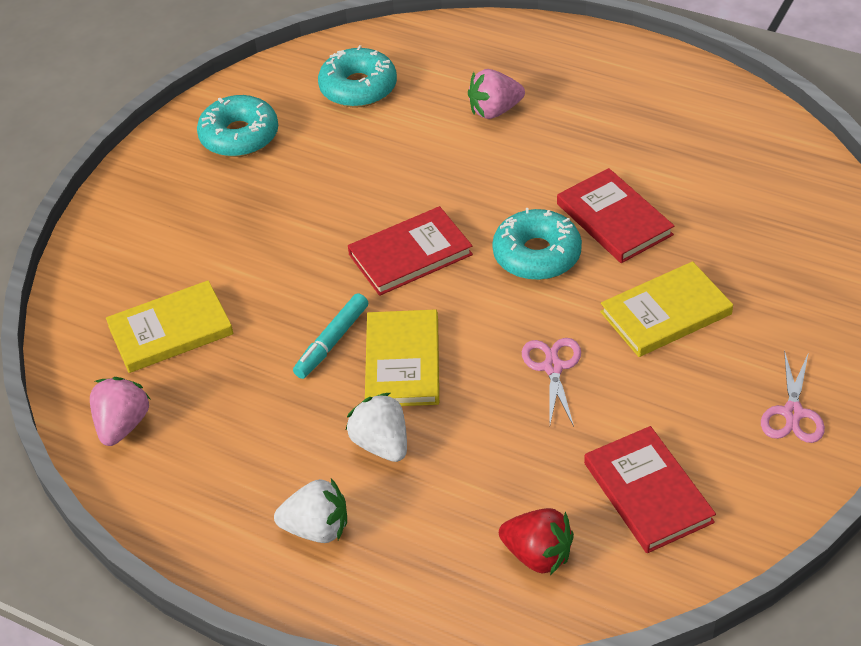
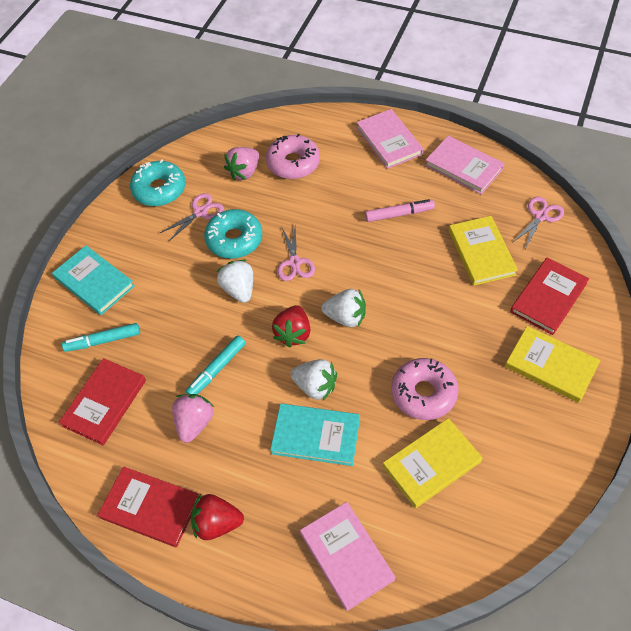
pink book: none = 0 -> [300,502,396,611] [357,109,423,169] [425,136,505,195] = 3
pink donut: none = 0 -> [266,134,320,179] [391,358,459,420] = 2
pink marker: none = 0 -> [365,199,435,222] = 1
pink scissors: [522,338,581,426] [761,350,825,443] = 2 -> [160,193,224,242] [278,226,315,281] [512,197,564,249] = 3
red strawberry: [499,508,574,575] = 1 -> [191,494,244,540] [272,305,310,348] = 2
turquoise book: none = 0 -> [52,245,135,315] [270,403,360,466] = 2
turquoise donut: [197,95,278,157] [318,45,397,108] [492,208,582,280] = 3 -> [130,159,186,206] [204,209,262,259] = 2
turquoise marker: [293,293,368,379] = 1 -> [62,323,140,352] [186,336,246,394] = 2
white strawberry: [274,478,347,543] [346,393,407,462] = 2 -> [217,260,253,303] [291,359,337,401] [321,289,366,327] = 3

